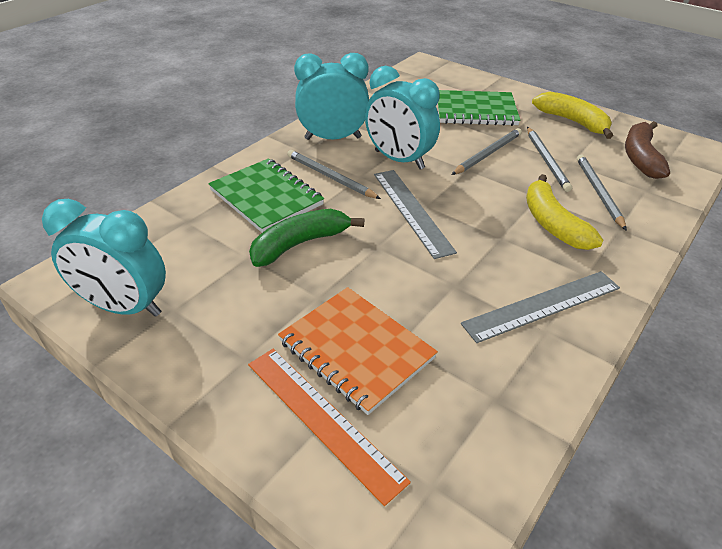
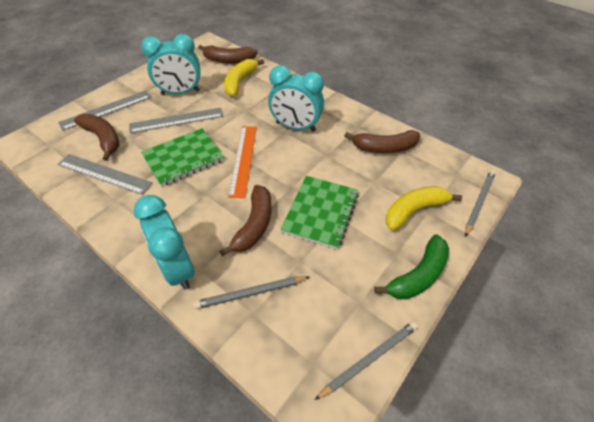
brown banana: [625,121,670,179] = 1 -> [74,114,120,161] [198,45,258,63] [219,185,272,256] [344,130,420,153] = 4
grey pencil: [287,150,381,199] [452,128,522,175] [527,127,572,192] [577,154,627,231] = 4 -> [194,276,309,309] [315,321,418,400] [465,170,496,237] = 3
grey ruler: [374,170,457,259] [461,271,620,343] = 2 -> [58,90,151,131] [58,154,153,195] [129,107,223,133] = 3
orange notebook: [278,287,438,415] = 1 -> none = 0

